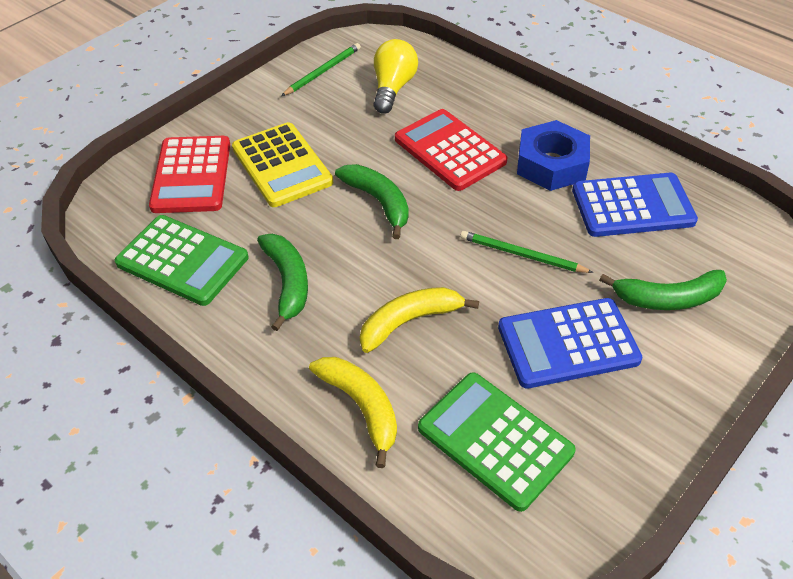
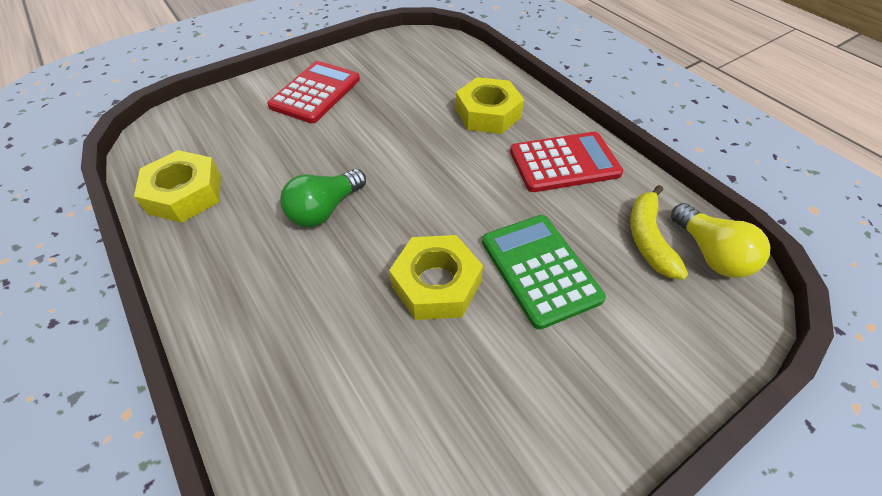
blue calculator: [498,298,642,388] [572,173,698,237] = 2 -> none = 0
blue nut: [517,120,590,191] = 1 -> none = 0
green banana: [257,234,308,331] [335,164,409,239] [599,270,727,310] = 3 -> none = 0
green calculator: [115,215,248,306] [418,372,576,512] = 2 -> [482,215,606,330] = 1
green light bulb: none = 0 -> [280,169,366,227] = 1
green pencil: [281,43,361,96] [460,231,594,273] = 2 -> none = 0
yellow banana: [309,357,397,468] [360,287,479,353] = 2 -> [630,185,688,280] = 1
yellow calculator: [232,122,333,207] = 1 -> none = 0
yellow nut: none = 0 -> [134,150,221,223] [389,235,483,320] [456,77,524,134] = 3

